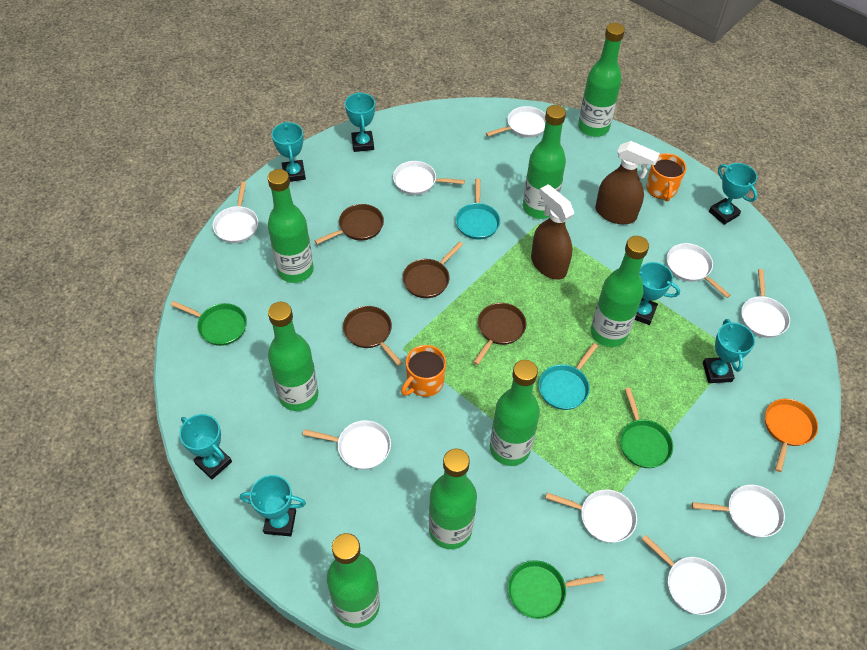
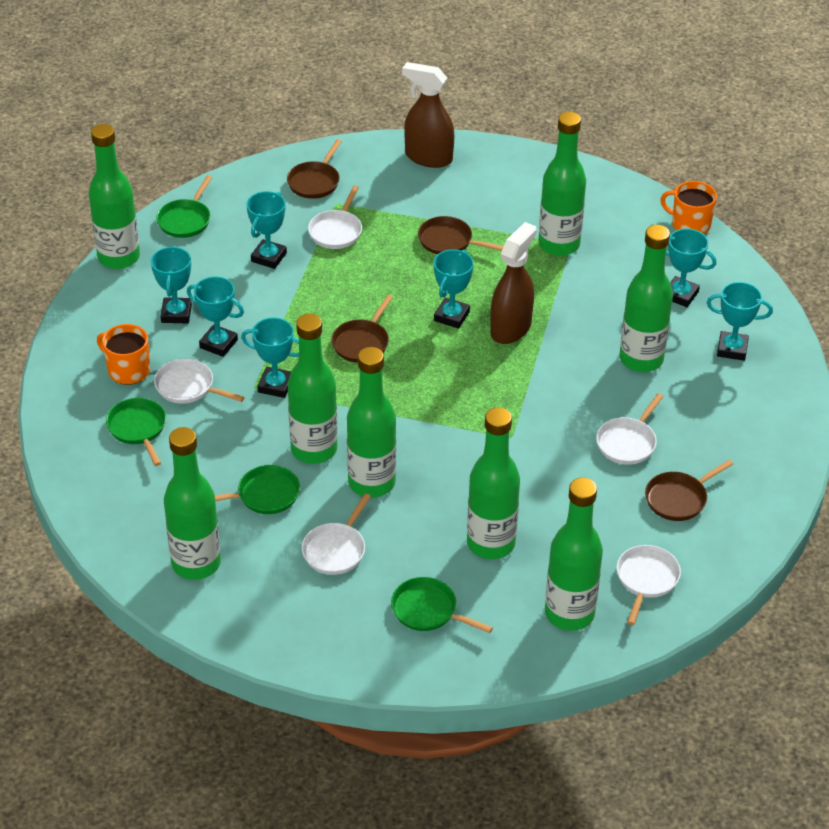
green pan: [171,301,247,346] [508,560,605,619] [620,388,673,468] = 3 -> [106,398,166,466] [156,175,212,238] [215,465,300,514] [391,577,493,633] = 4
orange pan: [765,399,818,472] = 1 -> none = 0
turquoise pan: [455,179,500,240] [539,343,598,410] = 2 -> none = 0
white pan: [212,182,258,243] [303,420,391,470] [393,161,465,195] [486,106,546,138] [545,489,637,543] [642,535,727,615] [667,243,731,298] [692,485,785,537] [741,269,790,338] = 9 -> [154,359,245,404] [302,493,371,575] [308,186,362,249] [596,393,664,465] [617,545,681,625] = 5

